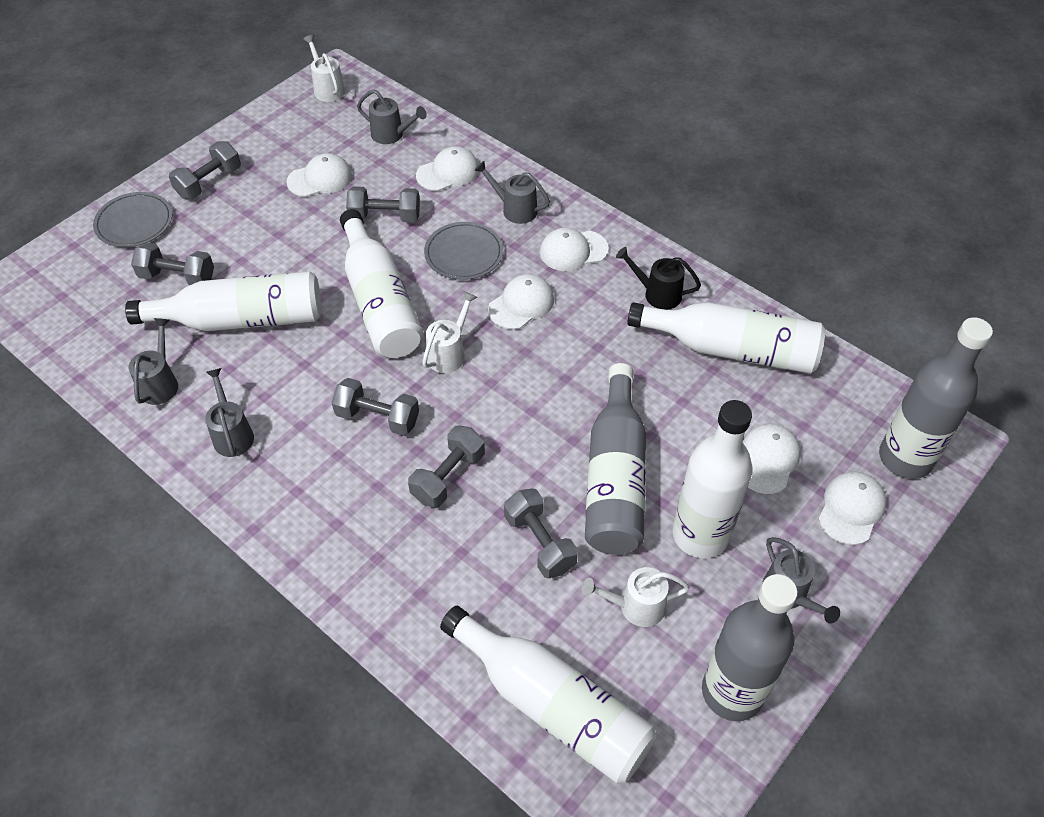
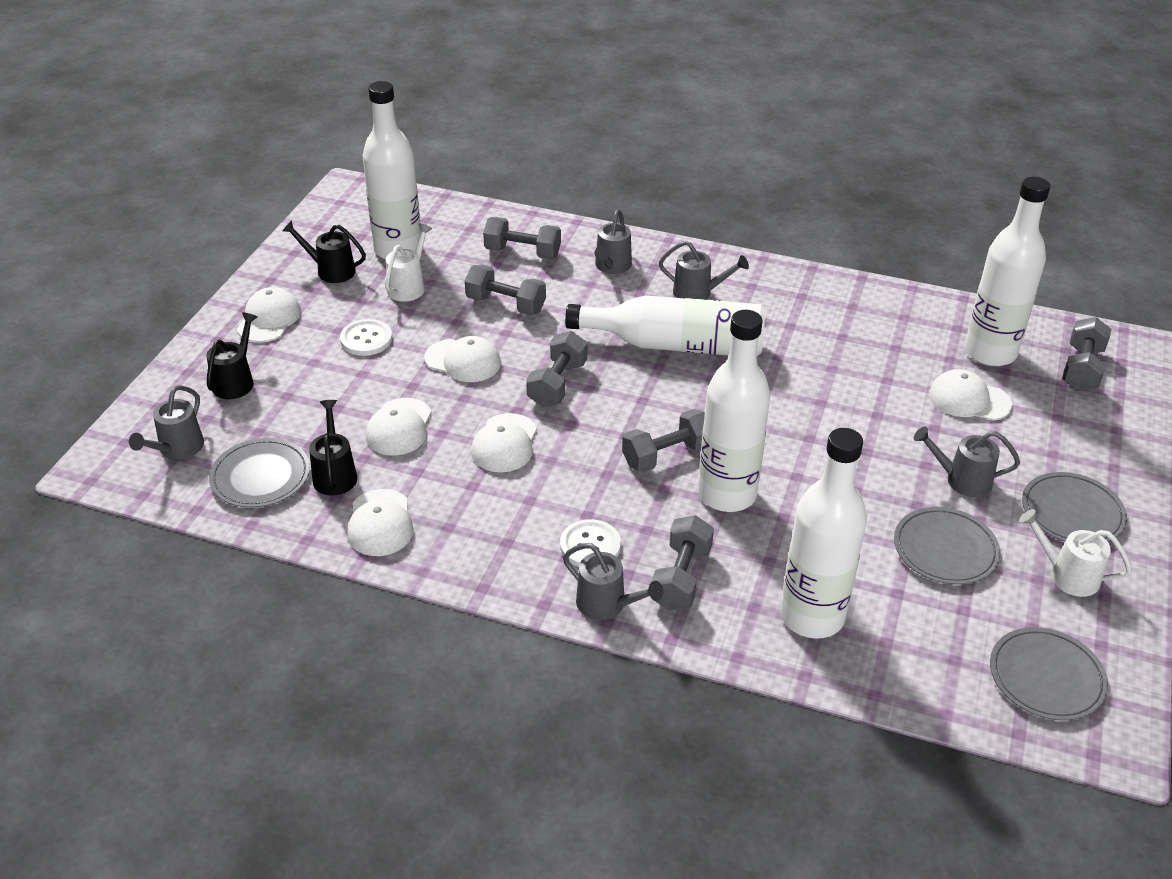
black watering can: [616,247,701,310] = 1 -> [206,312,257,399] [282,220,366,283] [309,400,357,496] = 3
grey bottle: [585,363,646,555] [702,574,798,721] [879,318,993,479] = 3 -> none = 0
grey plate: [93,192,173,247] [424,222,503,280] = 2 -> [209,438,310,508] [894,507,1000,585] [990,627,1108,721] [1022,472,1127,542] = 4
white button: none = 0 -> [340,319,392,356] [560,519,621,567] = 2
white watering can: [303,35,345,102] [422,292,477,373] [581,567,690,627] = 3 -> [385,223,433,302] [1019,509,1132,597] = 2

